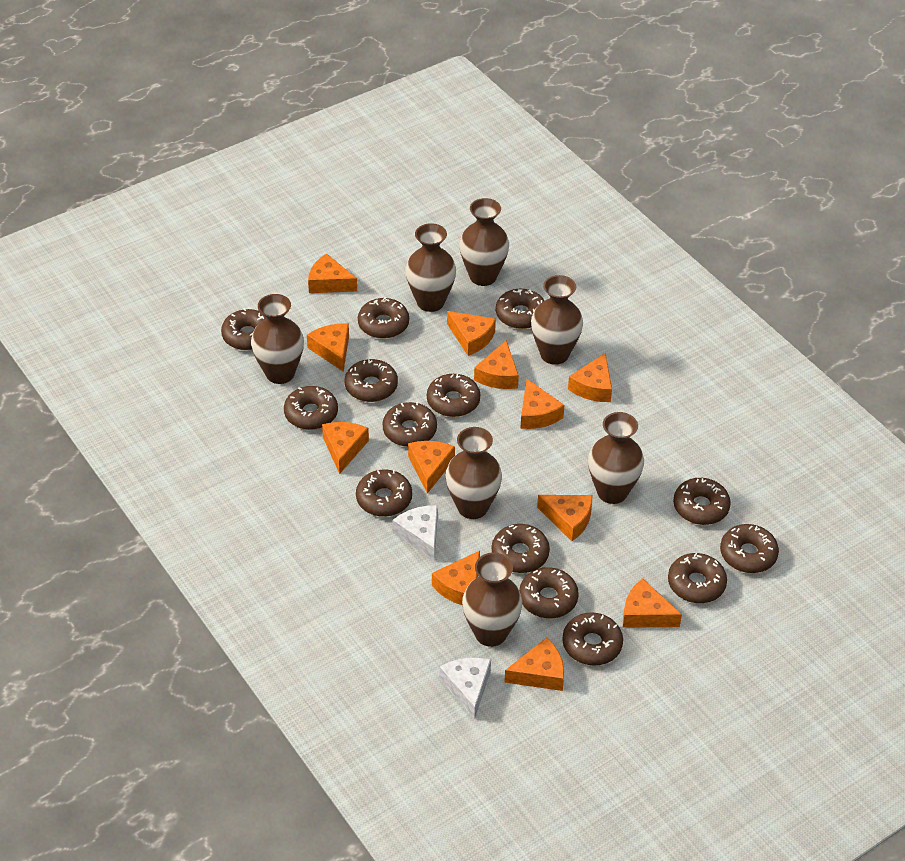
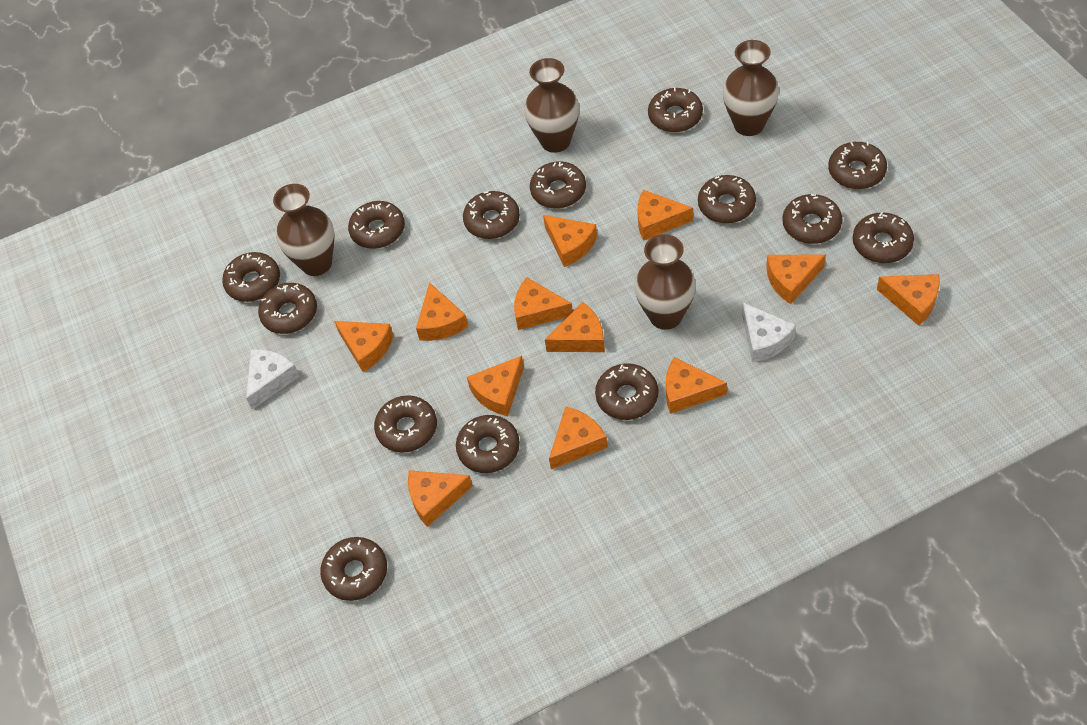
brown vase: [251,294,304,384] [405,223,456,312] [445,427,502,519] [459,198,509,286] [462,553,522,647] [531,275,583,365] [588,412,644,504] = 7 -> [273,184,335,276] [524,58,579,153] [634,234,696,330] [723,40,779,136] = 4

